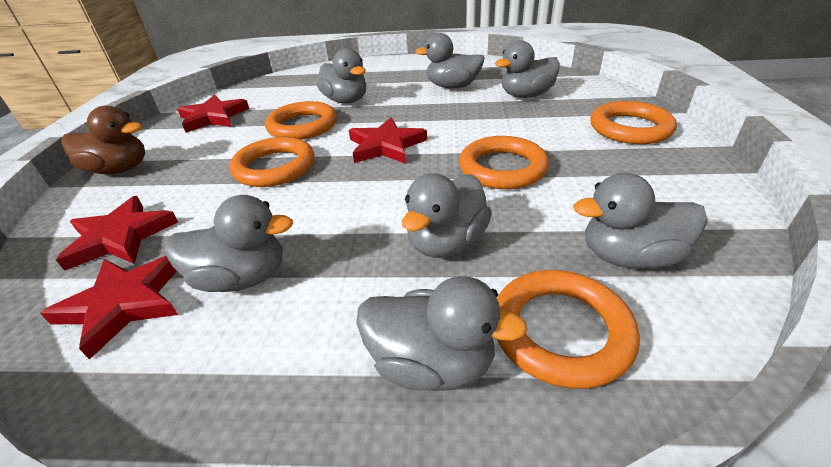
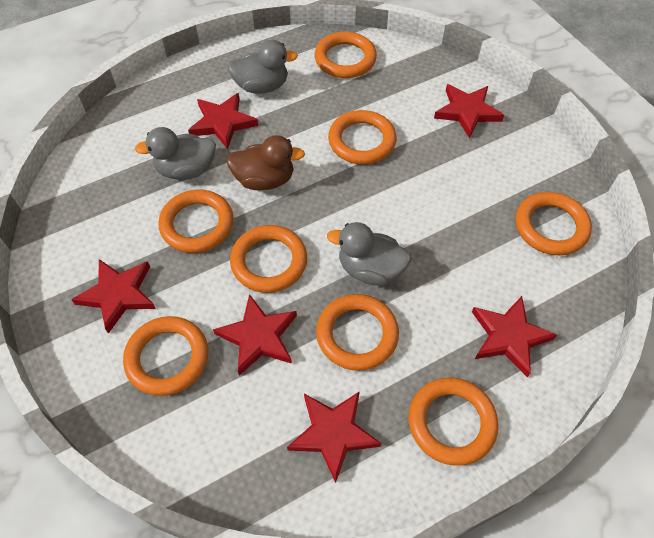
grey duck: [165,195,293,292] [317,48,366,104] [356,276,528,391] [402,173,492,258] [415,33,485,89] [495,40,560,98] [574,173,708,269] = 7 -> [135,127,216,180] [227,40,298,94] [327,222,411,286] = 3
orange ring: [229,137,315,187] [265,101,337,140] [459,136,549,189] [497,270,640,389] [591,101,677,144] = 5 -> [123,316,208,396] [158,190,233,253] [230,225,307,293] [315,32,377,78] [316,294,399,371] [328,110,397,164] [408,378,498,465] [516,192,592,256] = 8
red star: [40,256,178,360] [56,196,178,271] [177,95,249,133] [349,117,427,164] = 4 -> [71,259,156,334] [188,93,258,149] [213,294,297,376] [287,391,381,483] [434,84,504,138] [472,296,557,377] = 6

